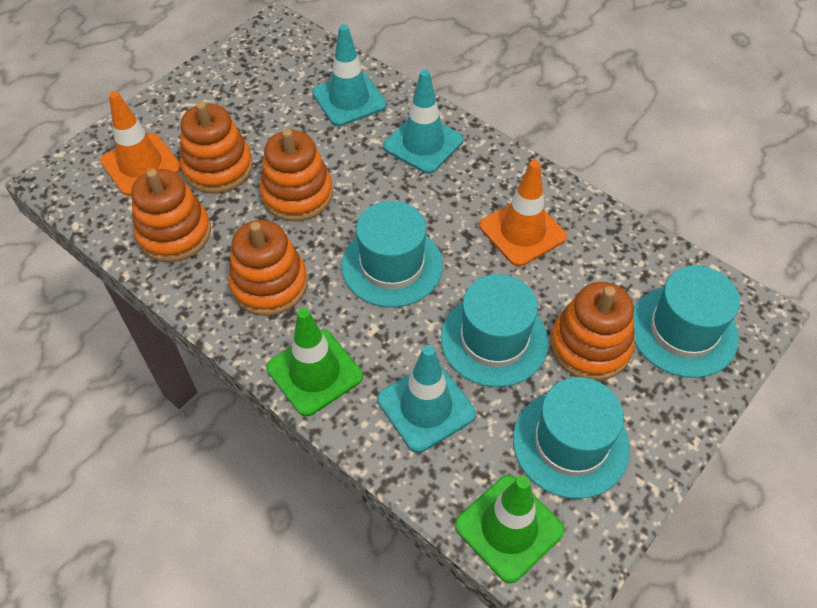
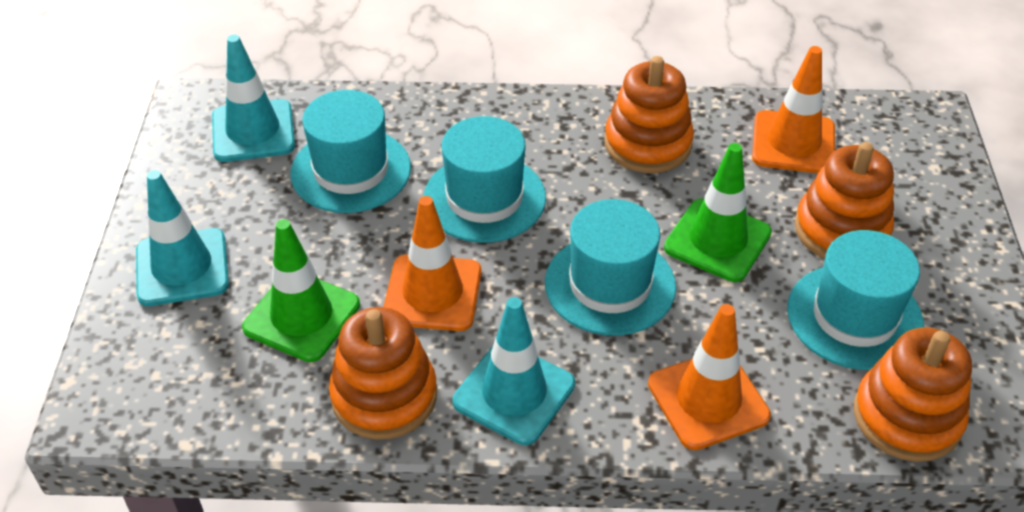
orange stacking toy: [131,169,211,262] [180,101,253,194] [228,220,308,316] [260,129,333,222] [550,282,635,381] = 5 -> [329,307,437,440] [604,56,694,173] [795,142,894,259] [854,327,972,462] = 4
orange traffic cone: [100,91,181,196] [480,160,567,267] = 2 -> [383,196,482,331] [648,304,771,450] [752,46,835,173] = 3

